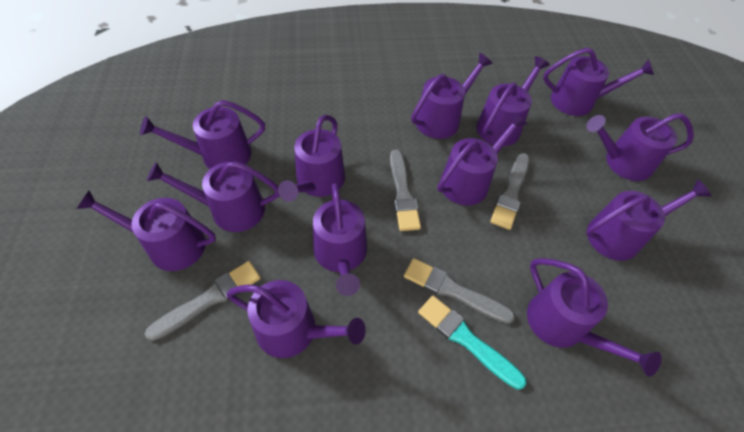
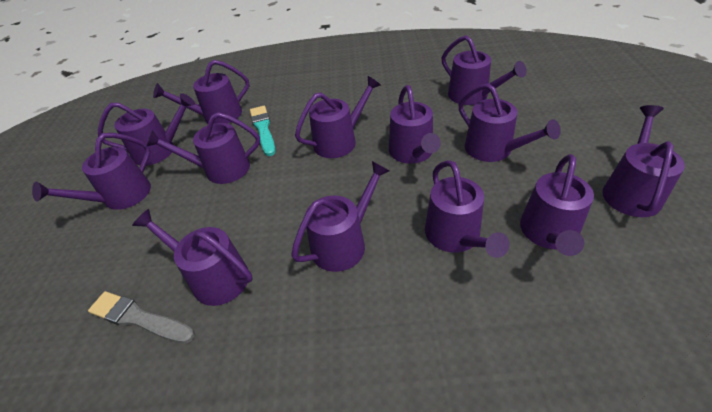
grey brush: [145,261,261,341] [390,149,421,231] [404,258,515,324] [490,153,530,230] = 4 -> [88,291,195,344] = 1

